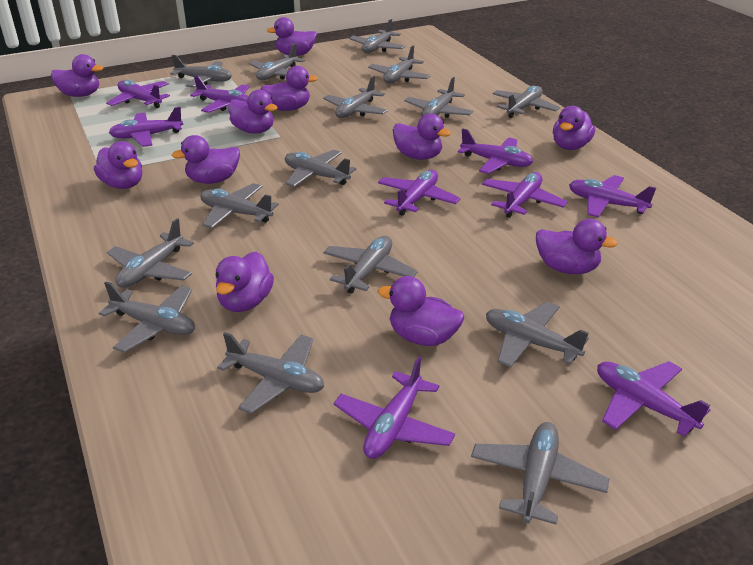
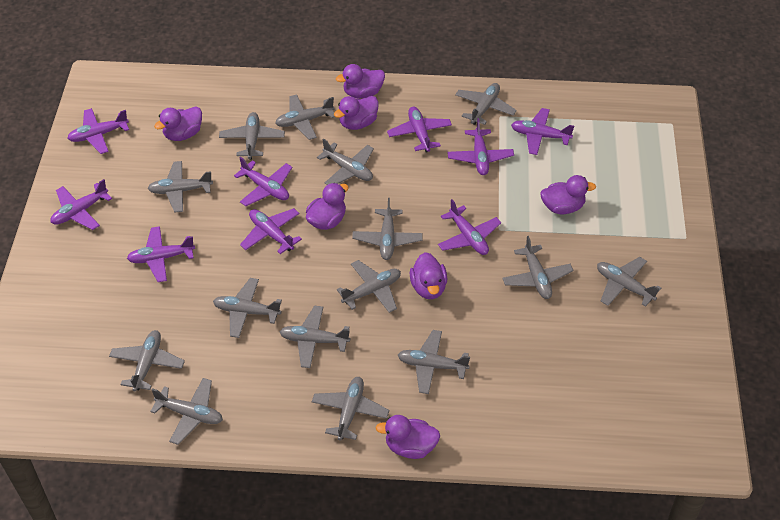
purple duck: [51,54,103,97] [94,141,142,189] [172,135,240,184] [216,252,274,312] [228,89,278,134] [261,66,318,111] [266,17,317,56] [378,276,464,346] [393,113,451,160] [536,219,618,274] [553,106,595,150] = 11 -> [154,106,202,141] [306,183,349,230] [334,96,379,130] [336,64,385,98] [375,415,440,459] [410,252,447,299] [540,175,596,214] = 7

